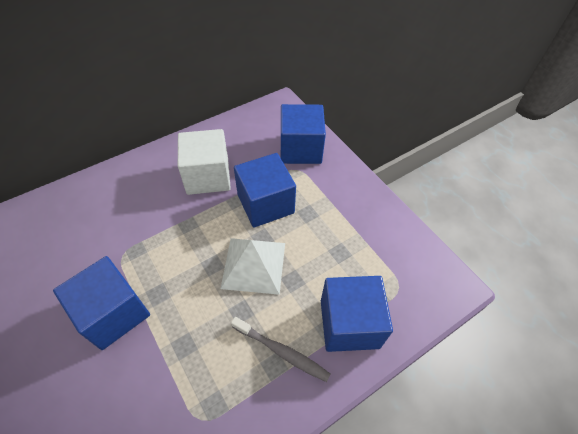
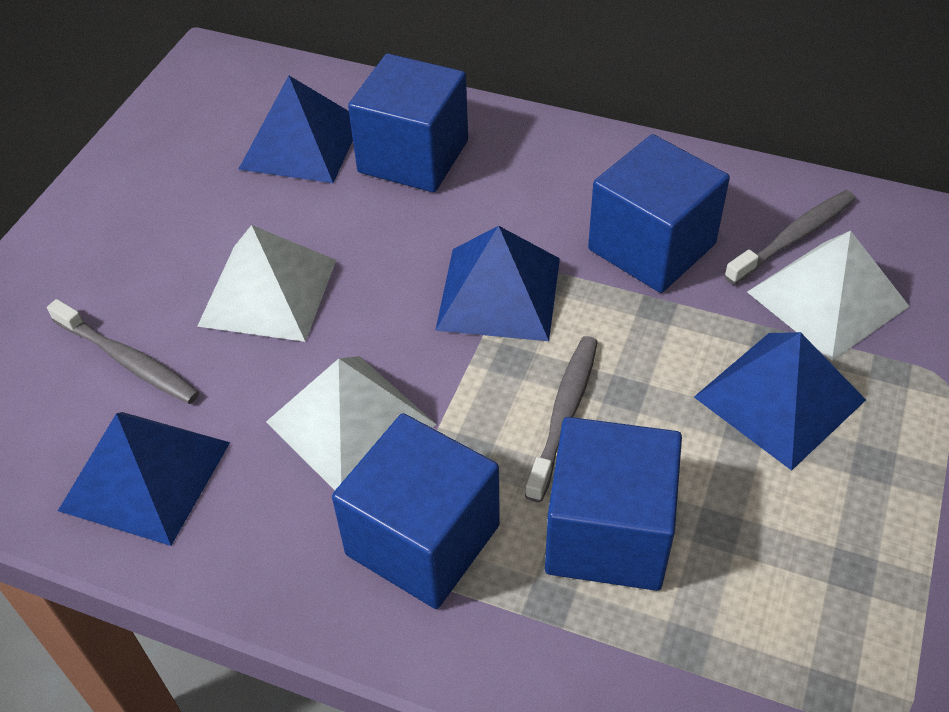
blue pyramid: none = 0 -> [58,412,230,546] [238,76,353,183] [435,226,560,341] [694,332,866,471] = 4
grey toothbrush: [231,317,330,382] = 1 -> [47,299,199,404] [525,336,598,502] [724,190,855,285] = 3
white cube: [178,129,231,195] = 1 -> none = 0
white pyramid: [220,238,285,295] = 1 -> [197,225,336,342] [266,356,437,490] [747,231,910,361] = 3

